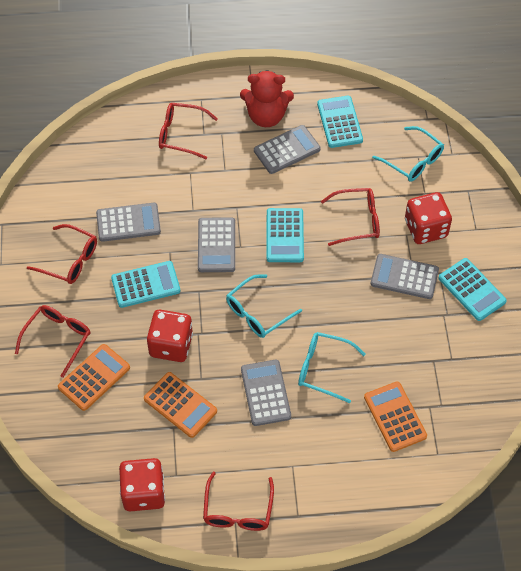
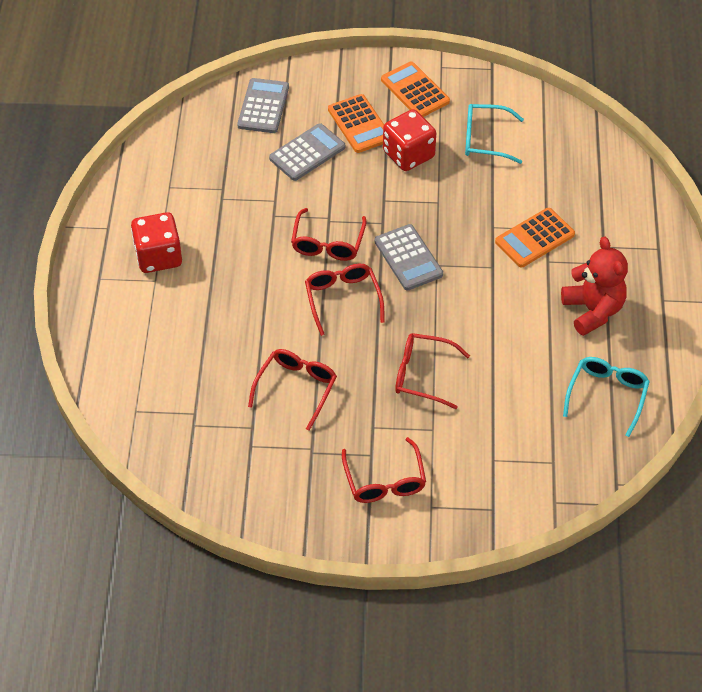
grey calculator: [96,203,161,242] [198,217,235,272] [241,360,291,426] [254,125,320,174] [371,254,439,299] = 5 -> [237,78,289,133] [269,123,345,181] [374,224,443,290] = 3
red dice: [119,458,165,511] [147,310,193,362] [405,192,452,244] = 3 -> [131,212,182,273] [383,109,436,171] = 2
turquoise calculator: [111,261,180,308] [267,208,304,262] [317,96,363,148] [439,258,507,321] = 4 -> none = 0
turquoise glasses: [226,274,302,338] [298,332,366,403] [372,126,444,182] = 3 -> [465,104,524,164] [563,357,650,437] = 2

